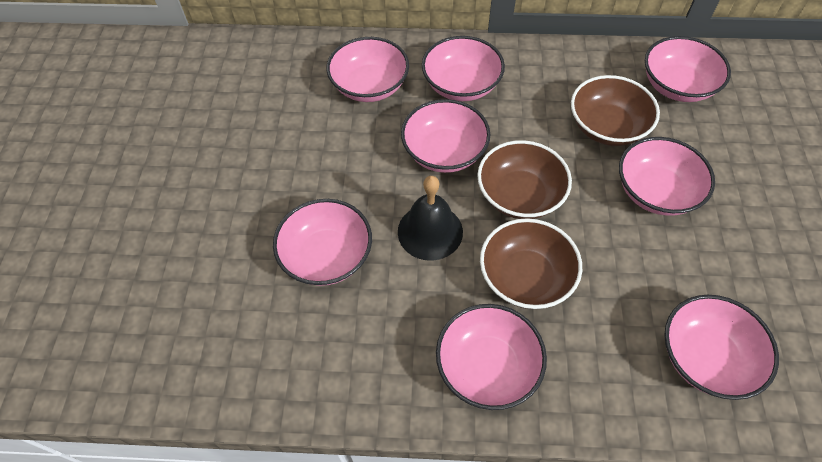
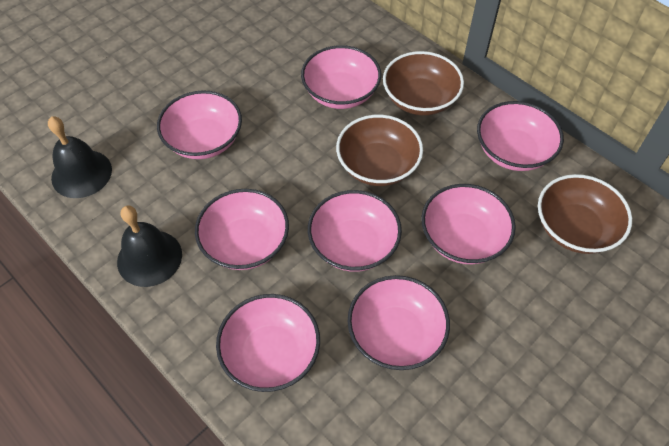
black bell: [398,176,463,261] = 1 -> [48,116,112,198] [117,206,182,287] = 2

